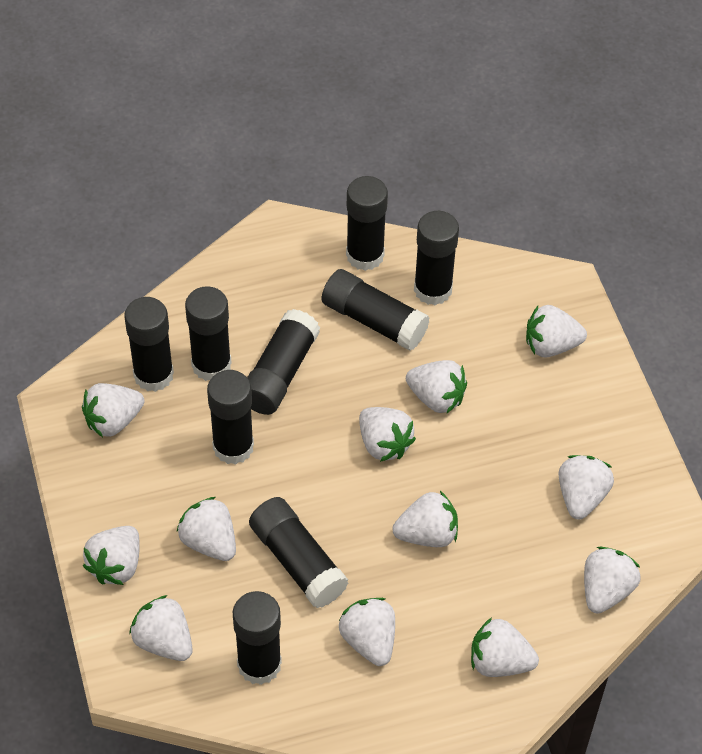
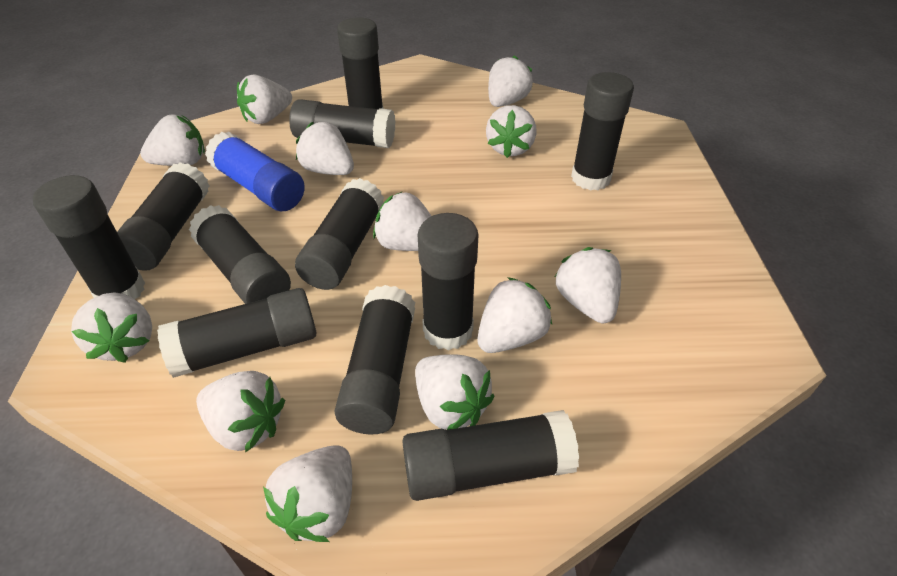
black glue stick: [124,297,174,392] [185,286,232,381] [207,370,254,465] [233,591,282,685] [247,309,320,415] [249,497,349,608] [322,269,430,351] [346,176,388,271] [414,211,459,305] = 9 -> [33,175,145,299] [117,162,209,271] [157,288,317,378] [189,205,291,304] [289,99,395,148] [295,178,384,290] [334,285,415,435] [337,17,384,109] [402,410,579,501] [418,213,479,351] [571,72,634,191] = 11
blue glue stick: none = 0 -> [205,132,305,211] = 1

